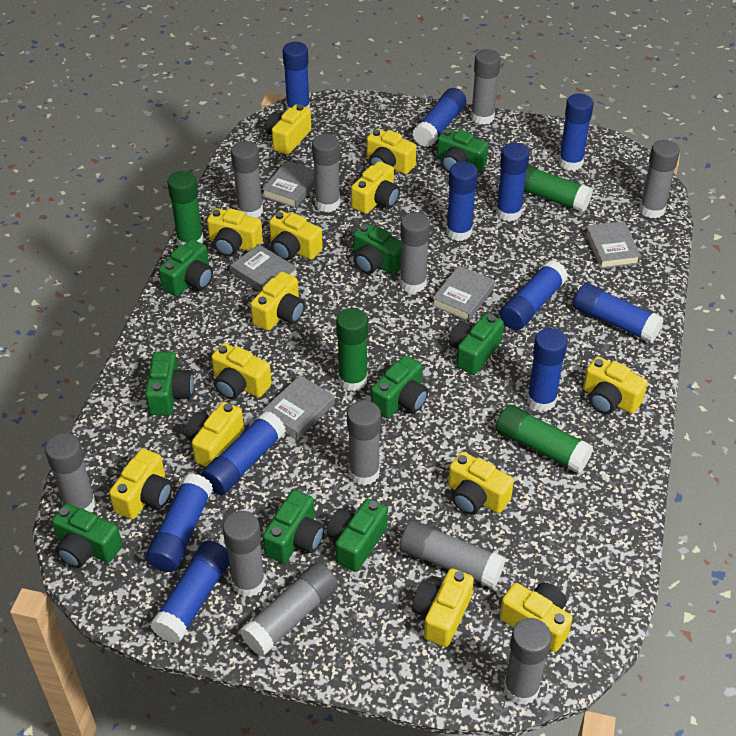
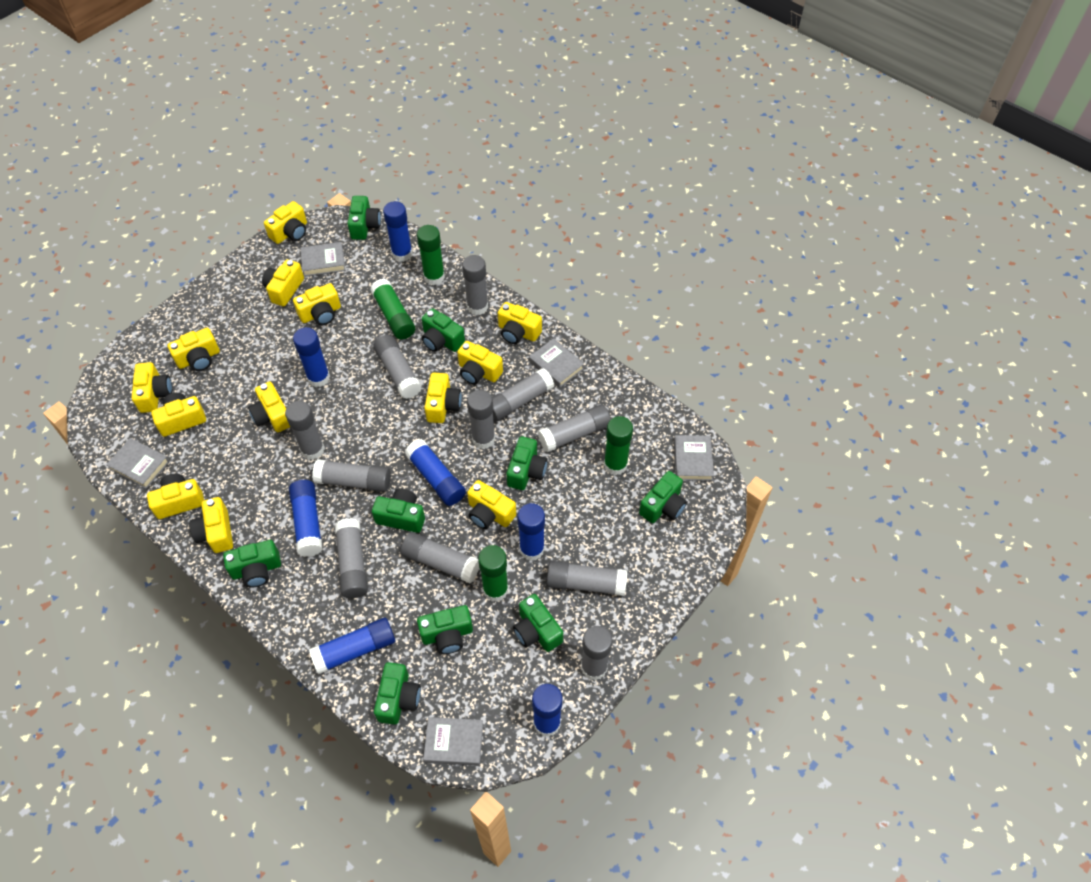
blue glue stick: [146,473,213,572] [150,540,229,644] [201,411,286,495] [282,42,310,109] [412,88,466,147] [446,162,478,241] [496,143,529,221] [500,260,568,330] [527,328,568,412] [559,93,594,171] [573,283,664,343] = 11 -> [289,480,323,557] [293,327,330,387] [309,618,395,674] [383,201,413,262] [405,439,466,506] [517,503,545,561] [532,684,563,737] = 7

